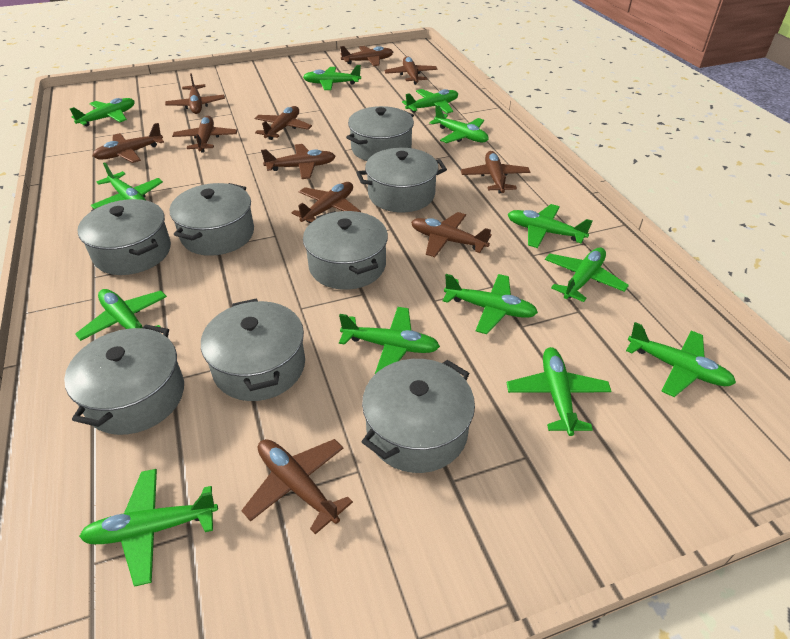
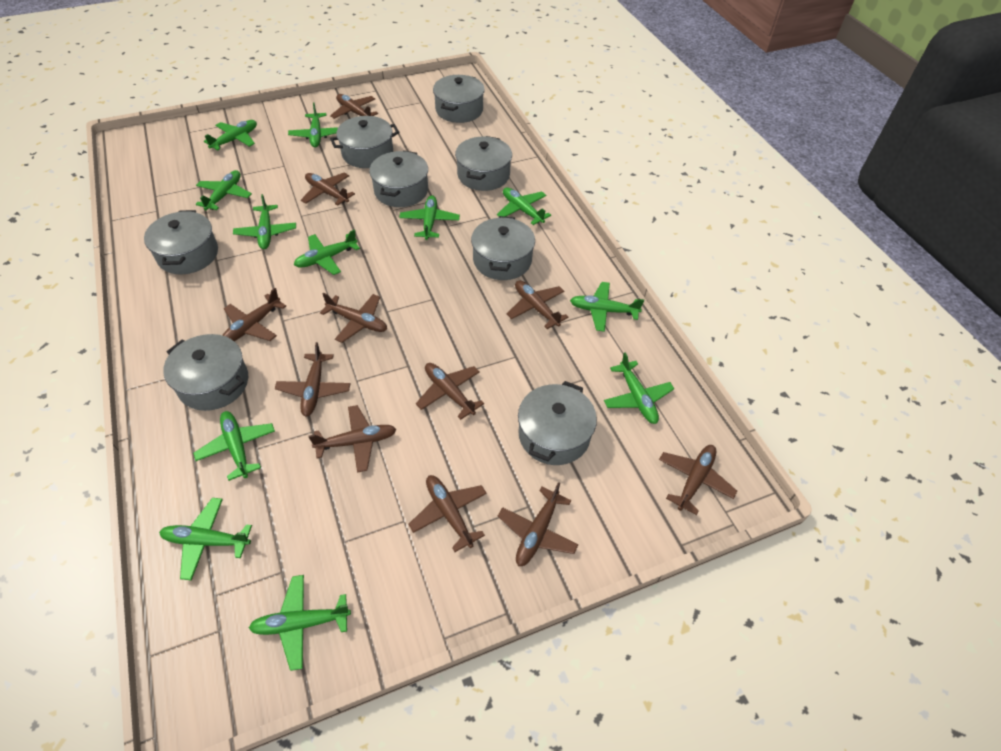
green plane: [70,98,134,126] [75,289,167,341] [79,469,218,587] [91,162,163,209] [303,65,361,90] [339,307,440,374] [402,89,458,114] [429,105,489,143] [443,274,538,334] [507,347,612,436] [508,204,593,248] [545,247,629,302] [626,322,736,397] = 13 -> [159,498,252,580] [193,411,275,481] [196,170,252,210] [204,120,257,151] [233,194,296,249] [249,575,351,671] [288,102,338,148] [294,229,360,275] [399,195,460,240] [497,187,551,225] [570,282,644,332] [604,352,674,424] = 12

